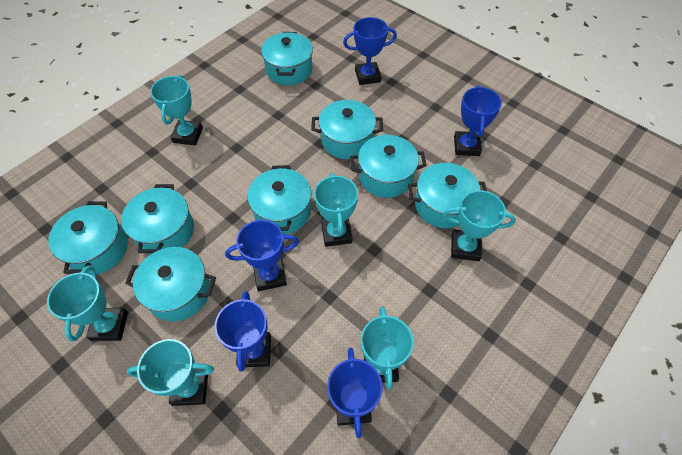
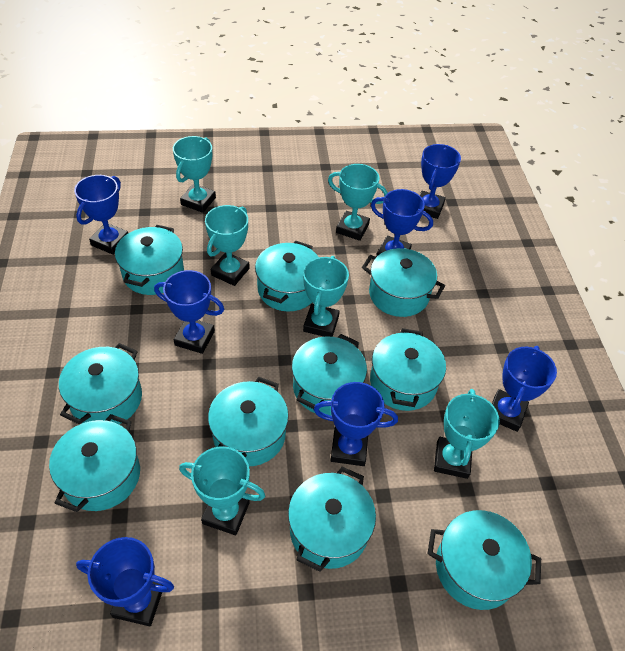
blue trophy: [215,291,271,372] [225,220,299,291] [327,348,383,438] [343,17,397,85] [454,86,502,156] = 5 -> [74,175,128,255] [76,537,174,626] [154,270,224,354] [314,382,398,466] [371,189,433,256] [420,144,461,219] [492,346,557,432] = 7
turquoise pot: [48,201,128,275] [121,184,194,255] [125,247,216,321] [247,165,311,235] [261,32,313,85] [311,100,383,159] [350,135,427,198] [408,163,487,228] = 8 -> [49,414,140,512] [59,343,142,424] [115,225,184,295] [208,377,289,466] [255,241,319,312] [288,467,376,572] [292,334,367,416] [362,248,445,317] [370,328,446,411] [427,510,541,610] = 10

